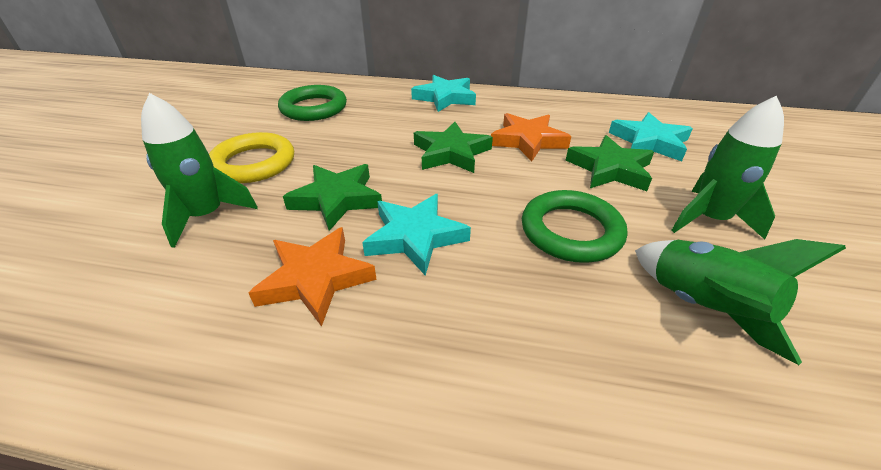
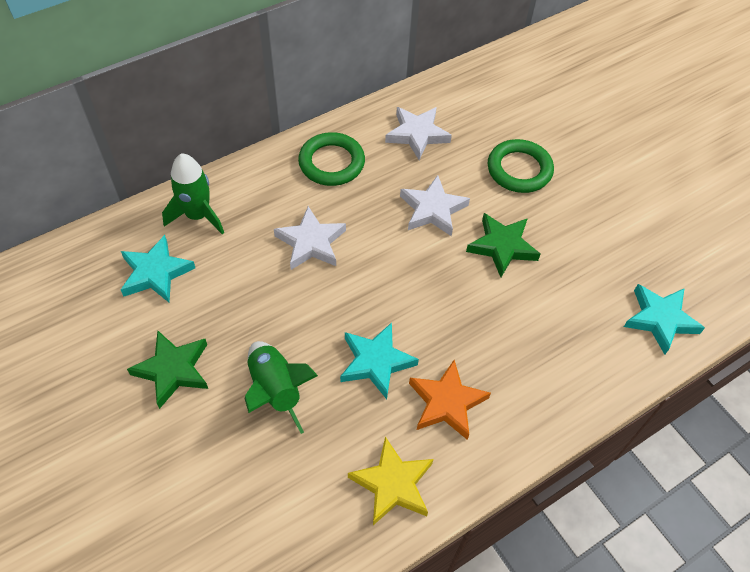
green rocket: [141,93,258,248] [635,239,846,365] [671,96,784,239] = 3 -> [162,153,224,234] [245,341,318,434] = 2
green star: [283,164,382,231] [414,122,493,173] [565,135,654,191] = 3 -> [127,331,208,409] [466,213,541,277] = 2
orange star: [248,227,377,327] [491,113,571,162] = 2 -> [409,360,491,440] = 1
white star: none = 0 -> [274,206,346,270] [385,107,452,160] [400,175,470,236] = 3
yellow ring: [209,132,294,183] = 1 -> none = 0
yellow star: none = 0 -> [348,436,434,525] = 1

